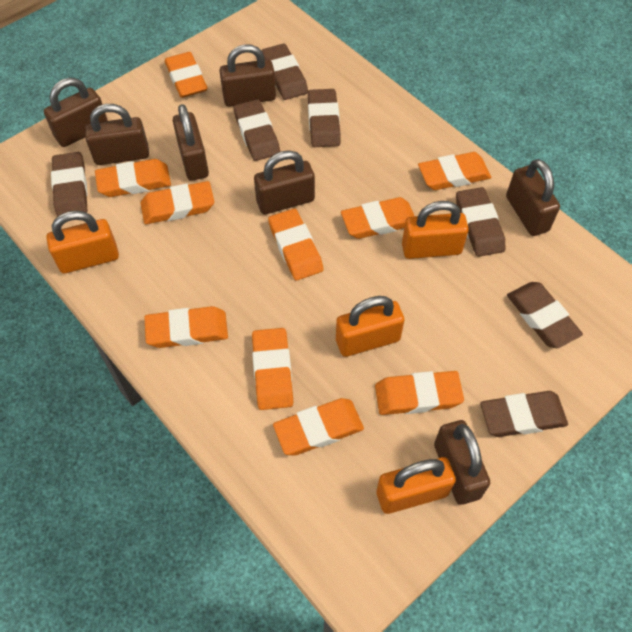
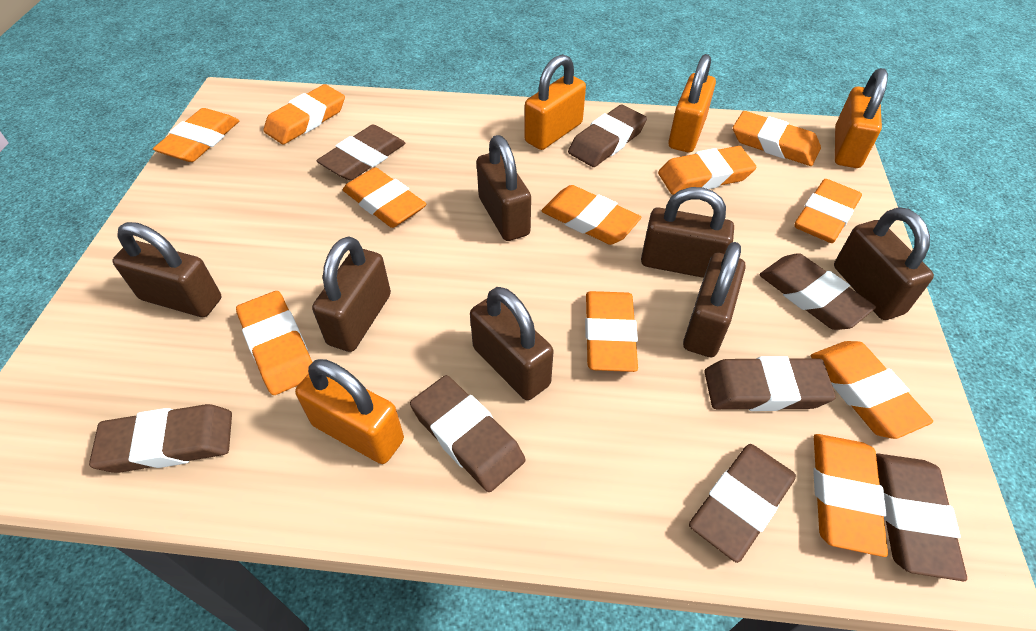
brown eraser: [51,152,88,217] [233,99,280,161] [261,43,308,100] [308,89,341,147] [456,187,506,257] [480,391,568,437] [507,282,583,348] = 7 -> [89,404,232,473] [316,125,405,180] [410,375,526,492] [568,104,647,167] [689,444,796,563] [705,356,836,411] [759,253,876,330] [876,454,967,581] = 8
orange eraser: [95,159,171,197] [140,181,214,224] [144,306,228,348] [165,52,208,98] [252,328,293,410] [268,208,324,280] [273,398,364,456] [341,197,414,239] [375,371,464,415] [418,152,491,190] = 10 -> [153,108,239,162] [236,291,313,395] [263,84,345,145] [343,167,426,228] [542,185,641,245] [585,291,638,372] [658,146,756,195] [733,111,821,166] [794,179,862,243] [811,341,933,439] [813,434,888,557] = 11

